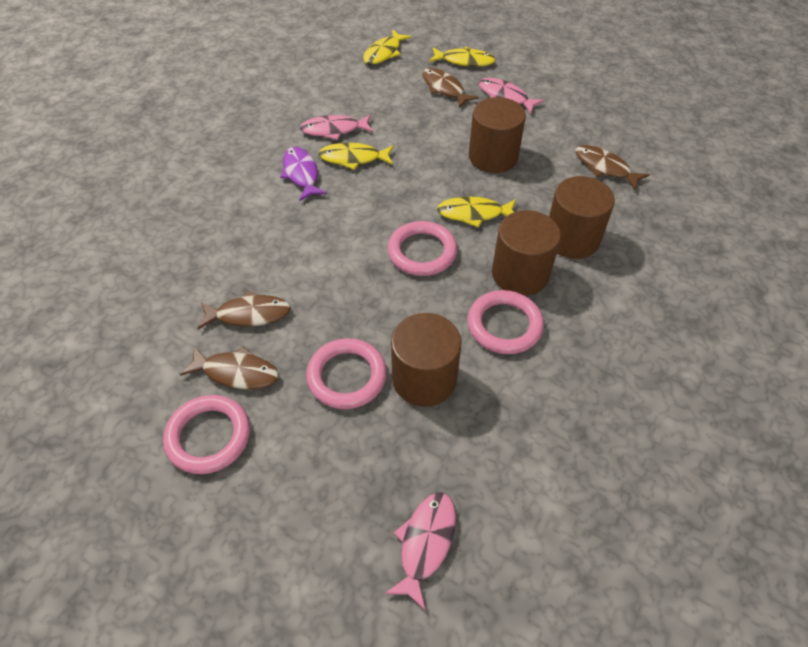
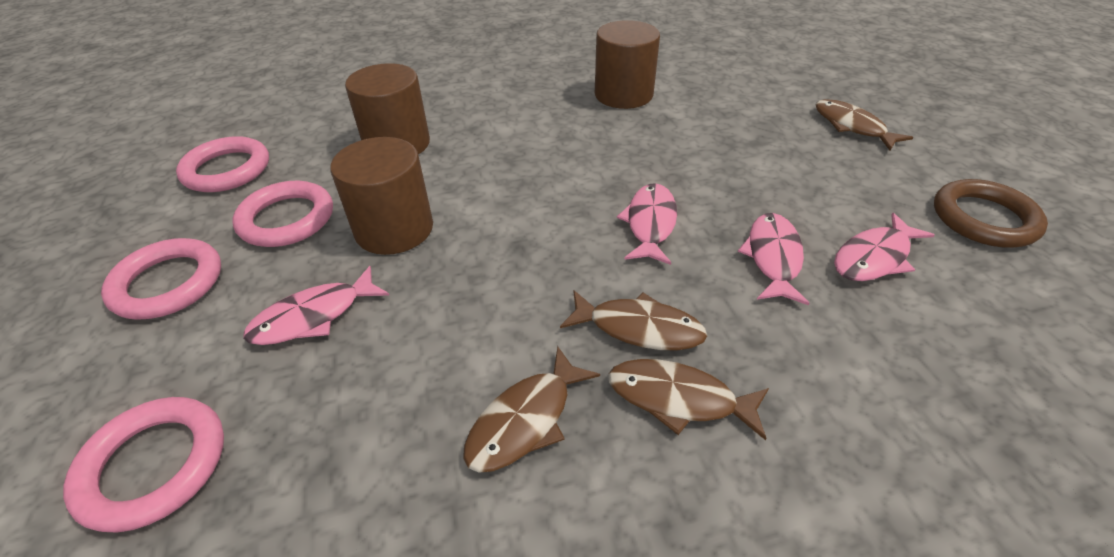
brown cylinder: [391,313,462,407] [469,97,526,173] [492,210,561,296] [549,176,615,259] = 4 -> [330,137,433,255] [345,63,430,155] [595,20,660,109] = 3
brown ring: none = 0 -> [934,179,1048,248] = 1
pink fish: [300,114,373,140] [385,492,456,611] [479,78,545,113] = 3 -> [243,266,389,345] [617,183,677,265] [738,213,810,305] [834,213,935,281] = 4
purple fish: [280,147,327,201] = 1 -> none = 0
yellow fish: [318,143,394,170] [363,29,412,65] [429,47,496,67] [437,196,516,228] = 4 -> none = 0

